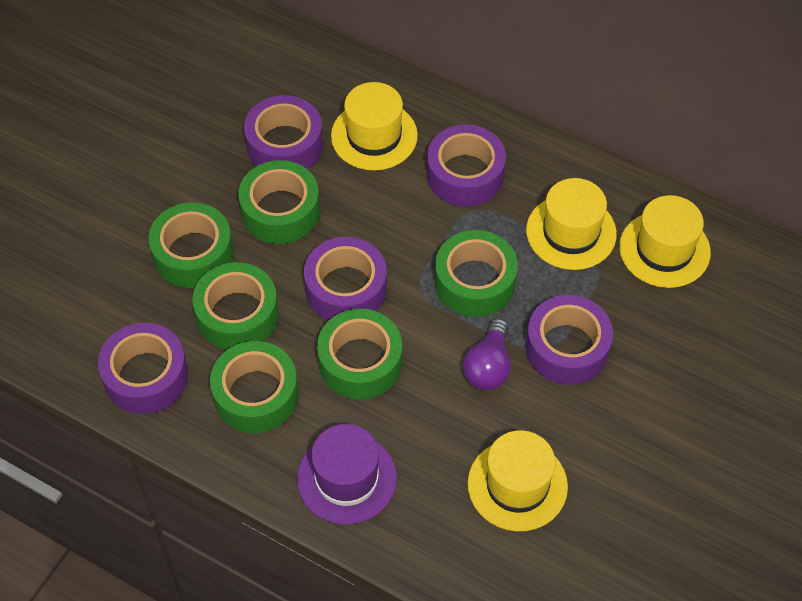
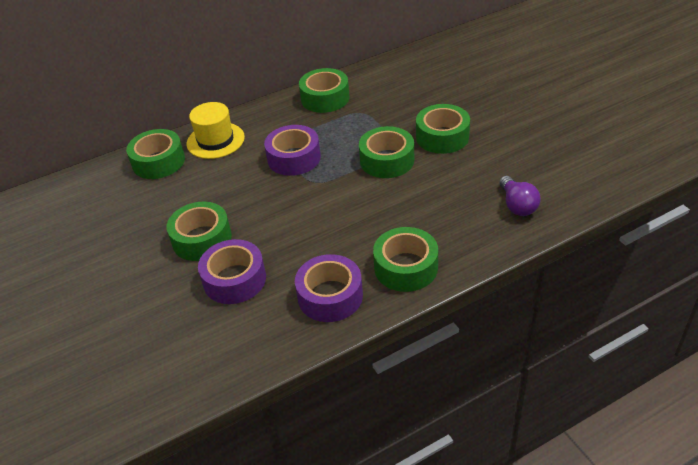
purple hat: [297,424,397,525] = 1 -> none = 0
purple tape: [98,323,188,414] [244,95,323,169] [304,237,387,321] [427,125,506,207] [526,295,613,385] = 5 -> [198,239,266,304] [264,125,321,176] [295,254,363,322] = 3
yellow hat: [331,82,418,171] [468,430,568,531] [526,178,617,270] [619,195,711,288] = 4 -> [187,102,245,159] = 1

